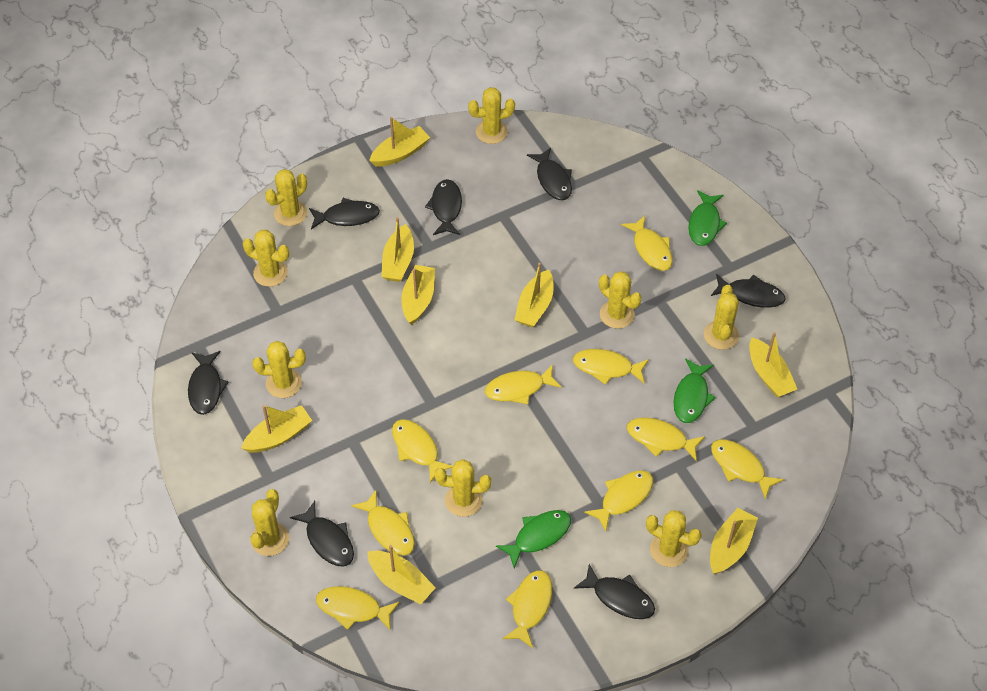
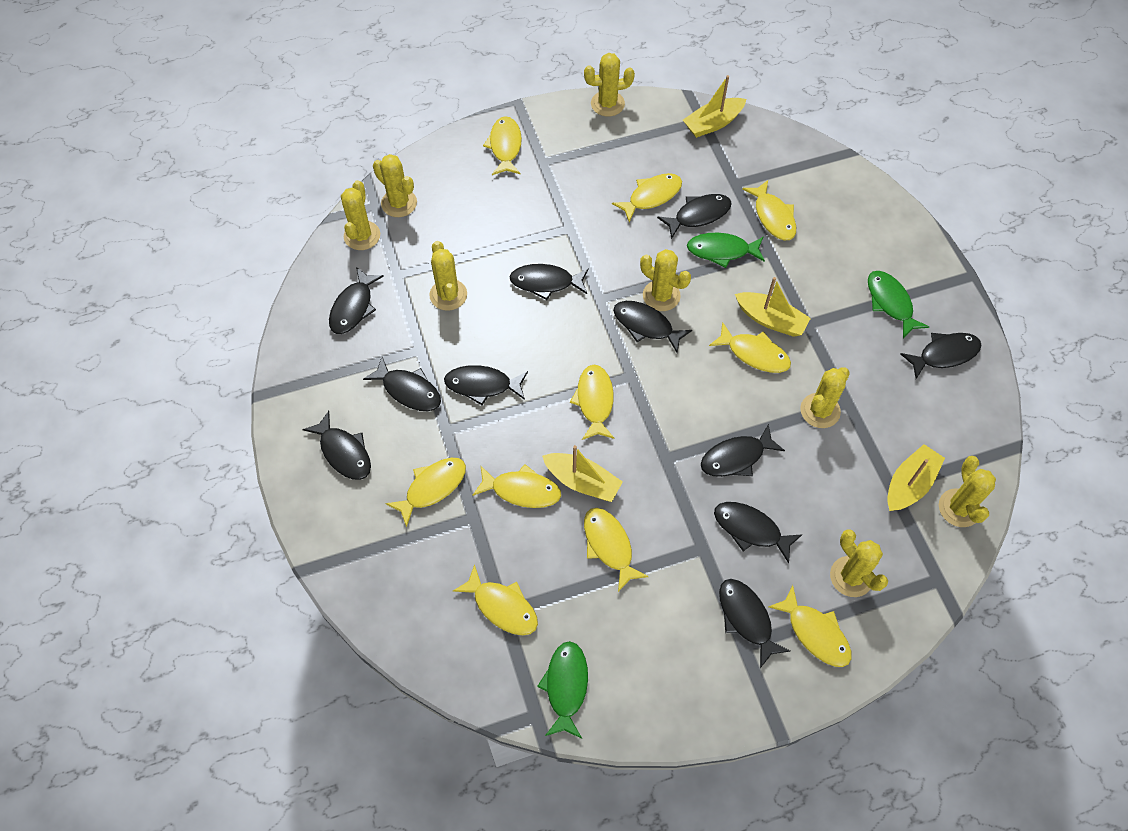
black fish: [188,351,229,415] [290,501,354,567] [309,198,380,230] [425,179,462,235] [527,148,572,200] [574,564,655,619] [711,274,786,308] = 7 -> [302,411,371,480] [329,267,384,334] [363,357,441,411] [444,365,528,405] [510,264,589,300] [613,301,692,353] [657,194,732,239] [701,424,785,477] [714,502,803,563] [719,579,790,668] [900,333,981,379] = 11
yellow boat: [241,405,312,453] [367,545,436,604] [369,117,430,167] [382,217,414,282] [401,265,435,325] [515,263,554,327] [710,508,758,574] [749,332,797,397] = 8 -> [542,445,623,502] [683,75,746,138] [735,277,811,337] [887,444,945,511] = 4
yellow cactus: [243,230,289,287] [250,489,289,556] [252,341,306,398] [265,169,307,226] [435,459,491,517] [468,87,515,144] [599,271,641,329] [646,510,702,567] [704,285,739,350] = 9 -> [341,180,380,250] [373,154,417,217] [429,241,467,311] [584,53,635,117] [640,249,691,311] [800,367,850,428] [830,530,888,597] [939,456,996,527] = 8

